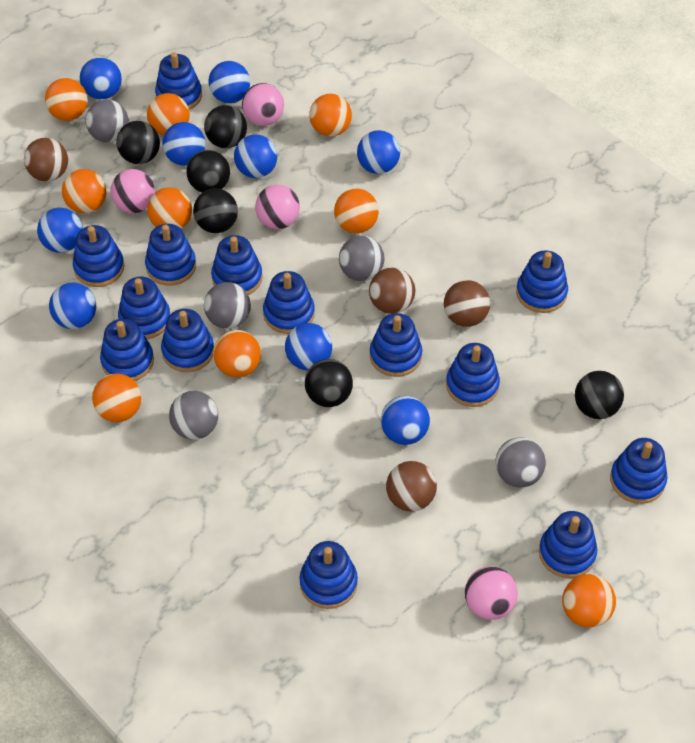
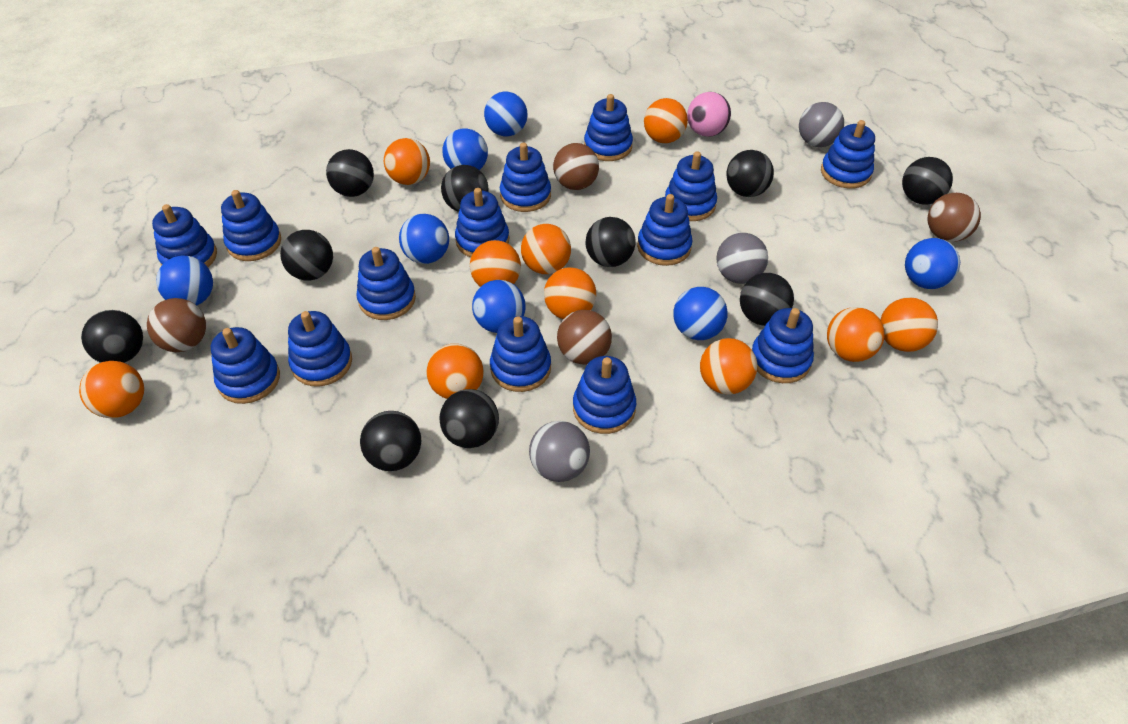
black ball: [116,121,160,164] [186,150,230,193] [193,188,238,233] [204,105,247,148] [305,359,353,407] [575,371,624,419] = 6 -> [81,310,143,363] [280,230,333,281] [326,149,374,197] [360,411,421,471] [440,389,499,448] [441,165,488,212] [586,217,636,267] [726,150,774,197] [740,273,794,326] [902,157,953,205] = 10
blue ball: [37,208,83,253] [49,283,96,329] [80,57,122,99] [162,122,206,166] [208,61,250,103] [234,134,277,178] [285,323,332,370] [357,130,400,174] [381,396,430,445] = 9 -> [156,256,213,306] [399,214,449,264] [442,128,488,170] [472,280,526,333] [484,92,527,136] [673,287,728,340] [905,238,960,289] = 7
grey ball: [86,100,129,143] [169,391,218,440] [204,282,251,329] [339,236,384,281] [495,437,546,487] = 5 -> [529,421,590,482] [716,233,768,284] [799,102,844,147] = 3
orange ball: [45,78,88,121] [62,169,107,213] [92,373,141,422] [147,93,190,135] [147,187,192,229] [213,330,261,378] [309,94,352,137] [334,189,379,233] [562,574,616,628] = 9 -> [79,361,144,418] [384,138,430,185] [426,343,483,399] [470,240,521,287] [521,224,571,274] [544,267,596,319] [644,98,688,143] [700,338,757,395] [827,307,885,362] [881,297,938,352] = 10
pink ball: [110,169,155,213] [242,83,284,126] [255,185,300,229] [465,567,518,620] = 4 -> [687,92,731,137] = 1

